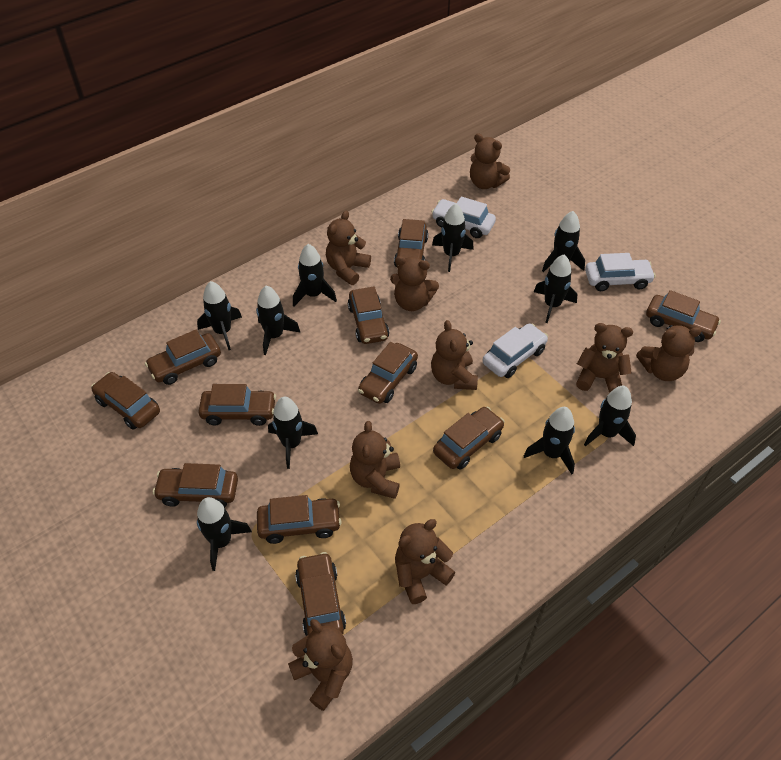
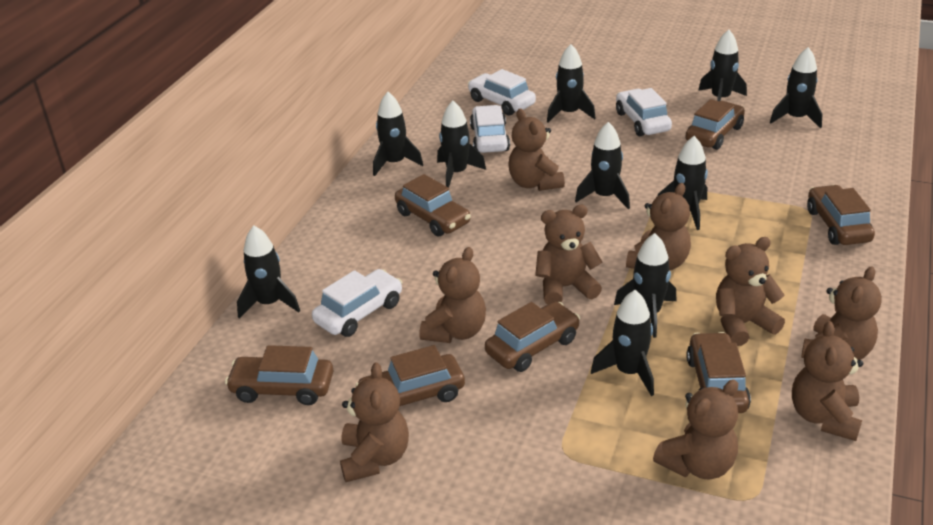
brown car: [91,372,160,430] [145,330,221,385] [153,463,238,508] [198,384,276,426] [257,495,342,544] [295,552,346,636] [348,286,389,344] [358,342,418,404] [394,219,428,268] [433,407,505,470] [646,290,721,342] = 11 -> [225,345,333,405] [356,345,465,411] [395,174,471,237] [485,301,580,372] [686,99,745,150] [686,332,751,413] [807,185,875,245] = 7
white car: [432,196,496,238] [483,323,548,378] [585,253,656,291] = 3 -> [312,269,402,337] [468,69,536,115] [470,105,510,153] [616,88,672,136] = 4

